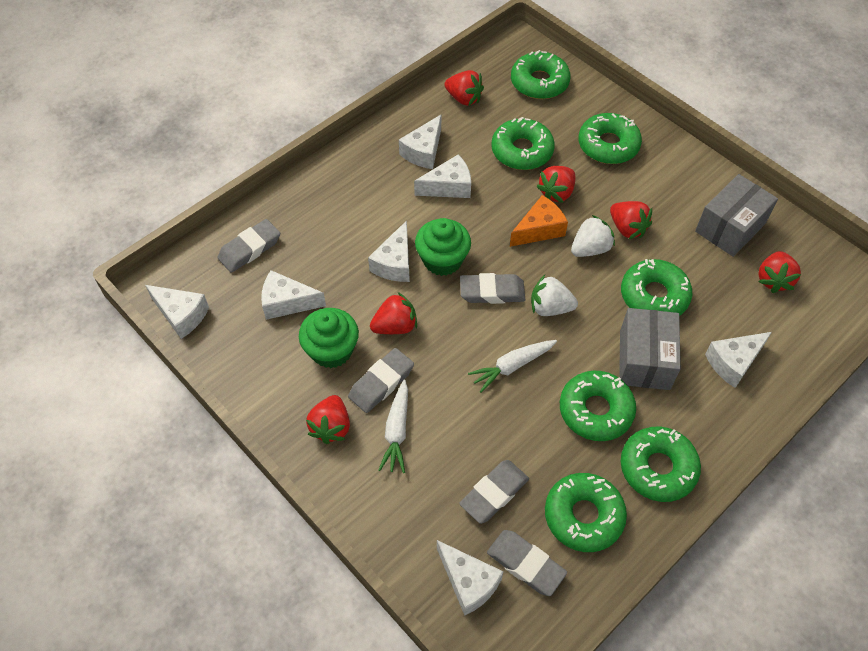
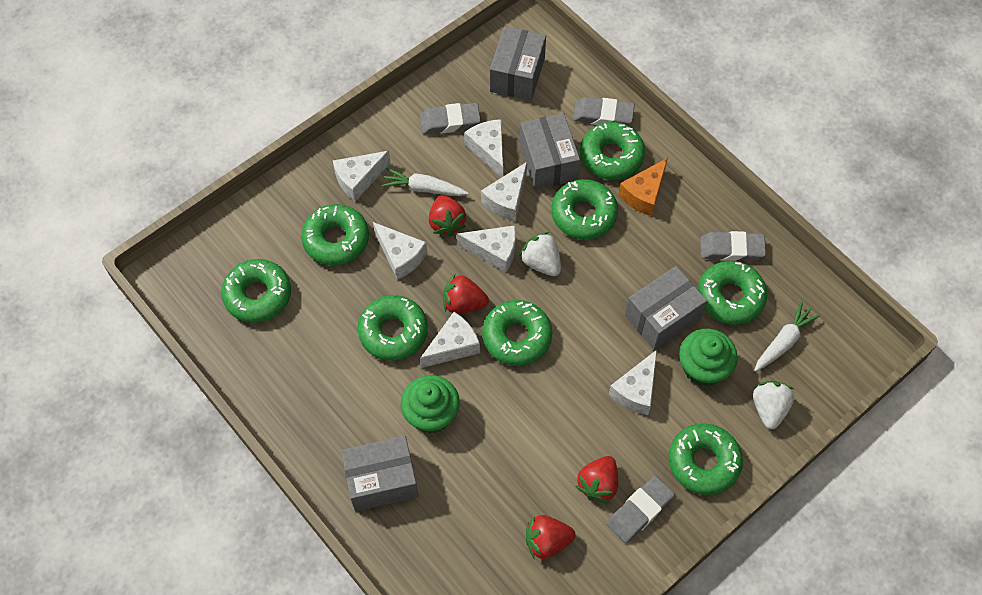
green donut: [491,117,555,170] [511,50,571,99] [545,473,627,552] [560,371,636,441] [578,113,642,164] [621,259,692,316] [621,427,701,502] = 7 -> [221,259,291,323] [301,204,369,266] [358,295,428,361] [482,300,552,366] [551,179,618,240] [580,122,645,180] [668,423,743,495] [698,261,767,325] = 8
grey box: [619,308,681,390] [695,174,778,257] = 2 -> [341,436,418,511] [490,26,546,101] [520,113,580,190] [625,266,707,350] = 4
grey eraser: [217,219,280,273] [348,348,414,413] [459,460,529,524] [460,273,525,304] [487,530,567,596] = 5 -> [420,103,481,134] [573,97,635,125] [607,476,675,543] [700,231,766,261] = 4
red strawberry: [306,395,350,444] [370,292,417,334] [444,70,484,106] [536,166,575,203] [610,201,652,239] [758,251,801,293] = 6 -> [429,195,466,237] [443,273,489,314] [526,515,576,559] [576,456,618,503] = 4

